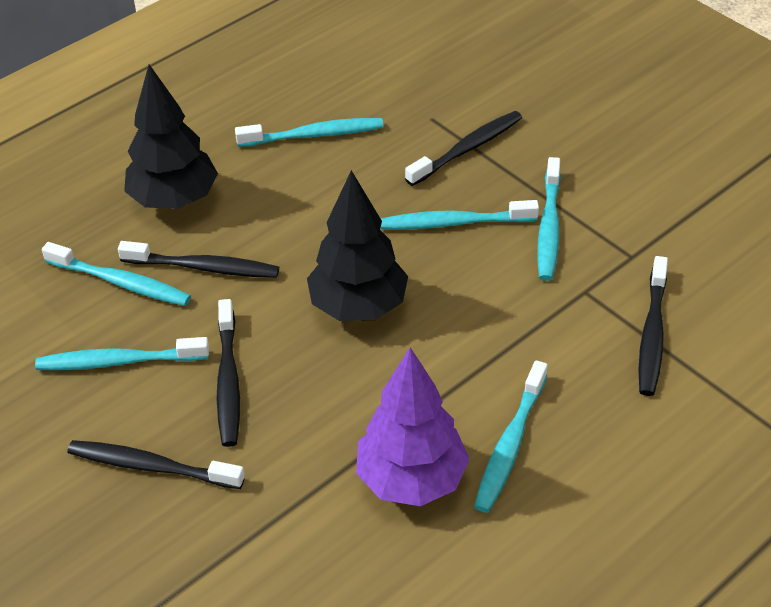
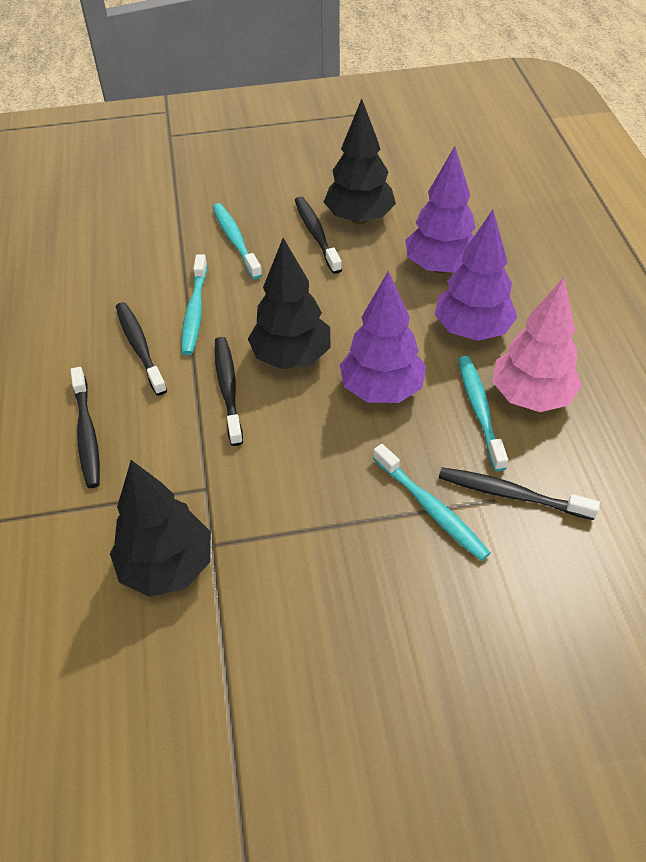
black tree: [124,64,218,209] [307,170,408,321] = 2 -> [110,460,211,597] [248,238,331,369] [324,99,396,224] = 3
pink tree: none = 0 -> [492,277,582,412] = 1
purple tree: [356,347,470,506] = 1 -> [340,270,426,403] [405,146,476,273] [434,210,517,341] = 3
turquoise toothbrush: [35,337,209,370] [42,242,191,306] [235,118,384,147] [380,200,539,230] [474,360,548,513] [537,157,561,281] = 6 -> [182,254,207,355] [213,203,262,279] [373,444,490,561] [458,356,508,471] = 4

